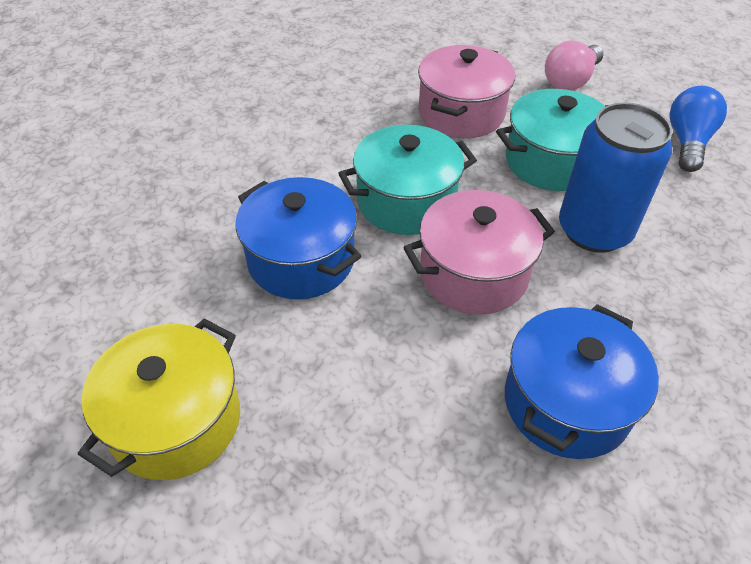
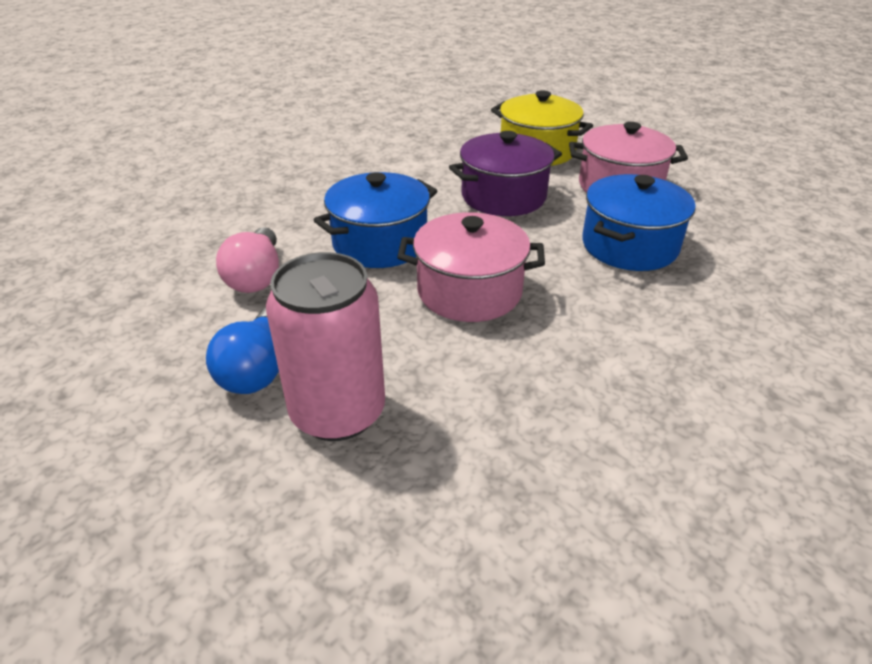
blue can: [559,103,672,253] = 1 -> none = 0
pink can: none = 0 -> [266,252,385,441] = 1
purple pot: none = 0 -> [449,131,562,216] = 1
turquoise pot: [338,125,477,235] [496,89,608,191] = 2 -> none = 0

